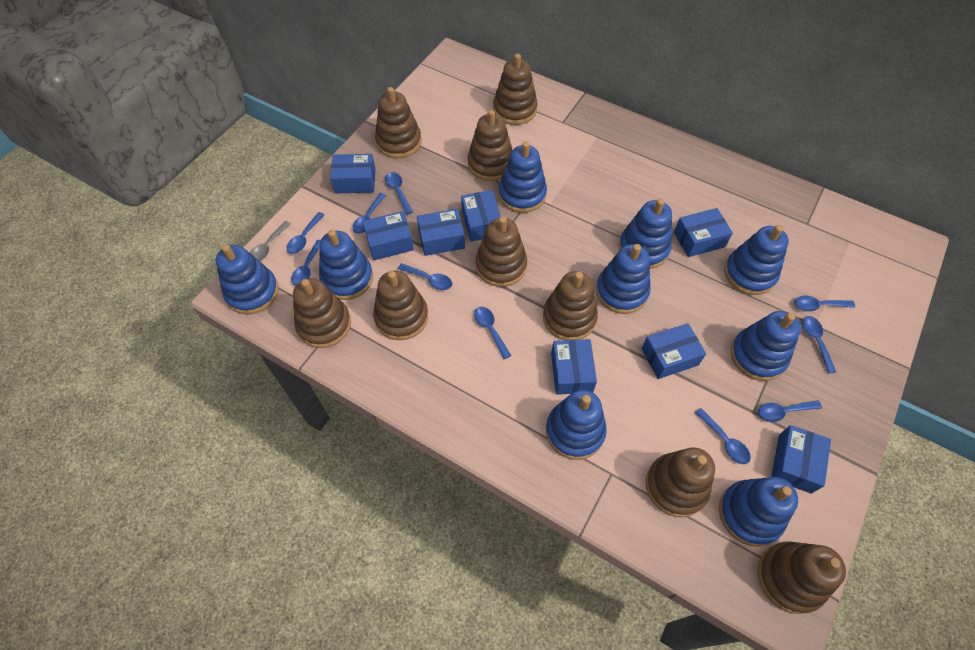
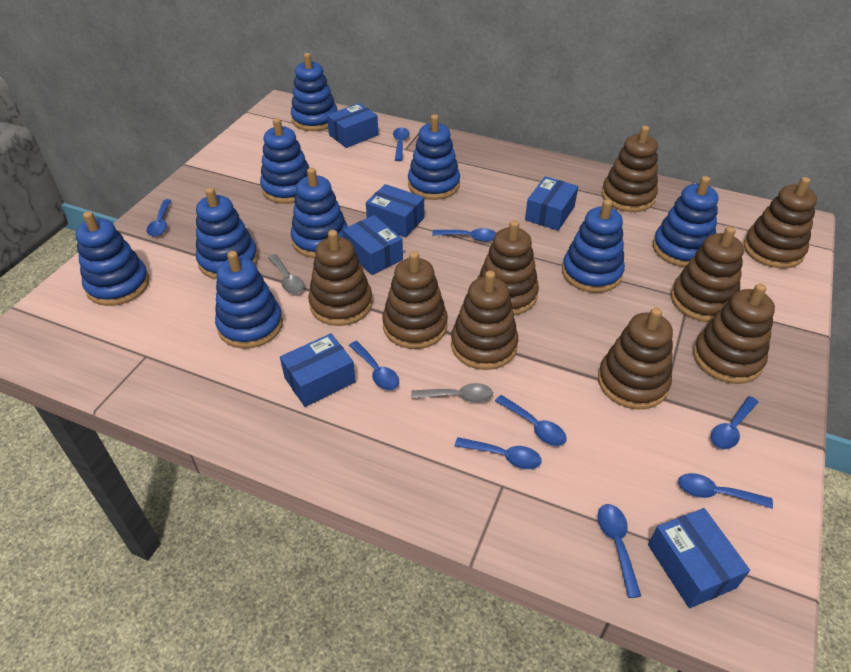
blue box: [330,154,376,194] [362,211,414,260] [417,209,465,256] [461,190,501,242] [551,339,597,395] [642,323,706,379] [674,208,733,257] [771,425,831,494] = 8 -> [280,333,356,407] [327,103,378,148] [343,215,403,275] [366,184,424,237] [525,176,578,231] [648,508,750,608] = 6
blue spoon: [287,212,324,254] [291,240,320,286] [352,193,386,234] [385,172,413,215] [398,263,452,290] [474,307,511,359] [695,408,751,464] [758,400,822,422] [794,296,855,311] [802,316,836,374] = 10 -> [147,199,171,237] [349,341,399,390] [393,127,410,161] [432,228,496,242] [455,437,542,469] [495,395,567,446] [598,504,641,598] [678,473,773,509] [711,396,759,449] = 9
grey spoon: [250,221,291,261] = 1 -> [268,254,304,294] [411,383,493,403] = 2

